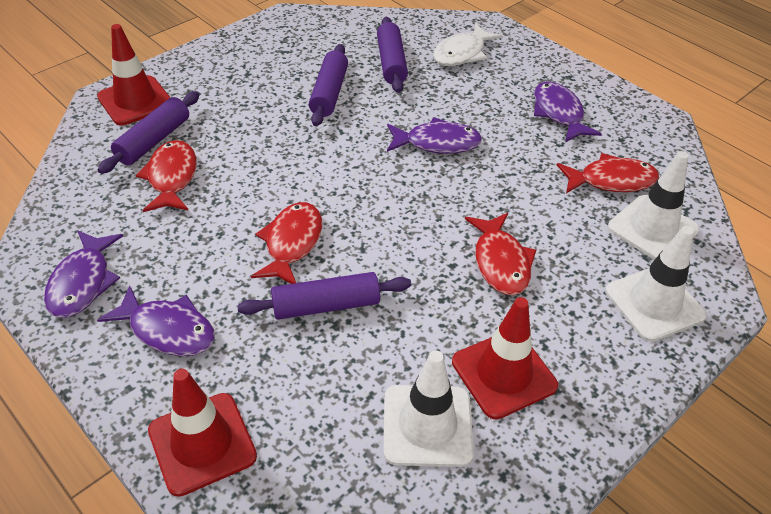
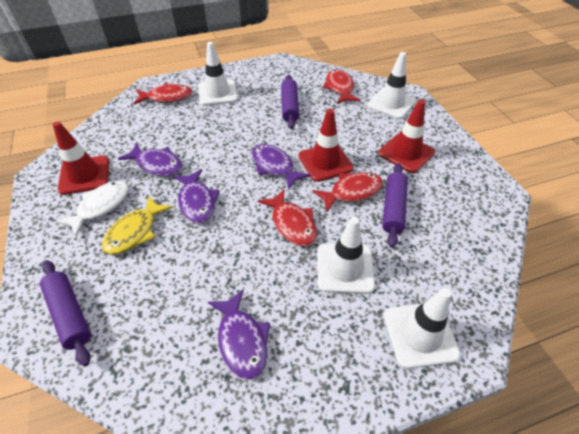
purple rolling pin: [98,91,199,174] [237,272,411,320] [309,44,348,126] [377,17,408,93] = 4 -> [40,260,91,367] [281,75,299,129] [382,163,408,248] = 3
white traffic cone: [383,351,474,467] [605,226,707,342] [608,151,700,260] = 3 -> [198,42,238,106] [317,217,375,294] [367,52,416,119] [384,288,461,369] = 4
yellow fish: none = 0 -> [102,196,173,255] = 1

